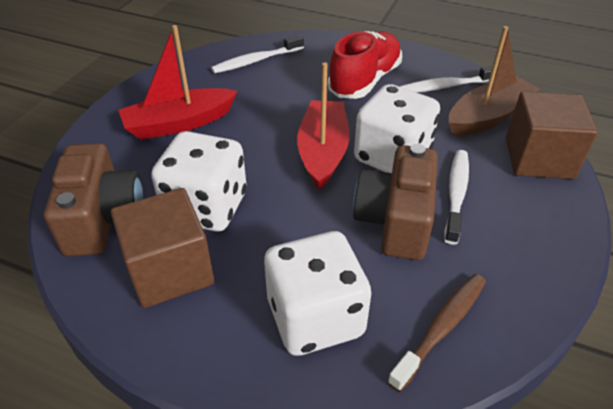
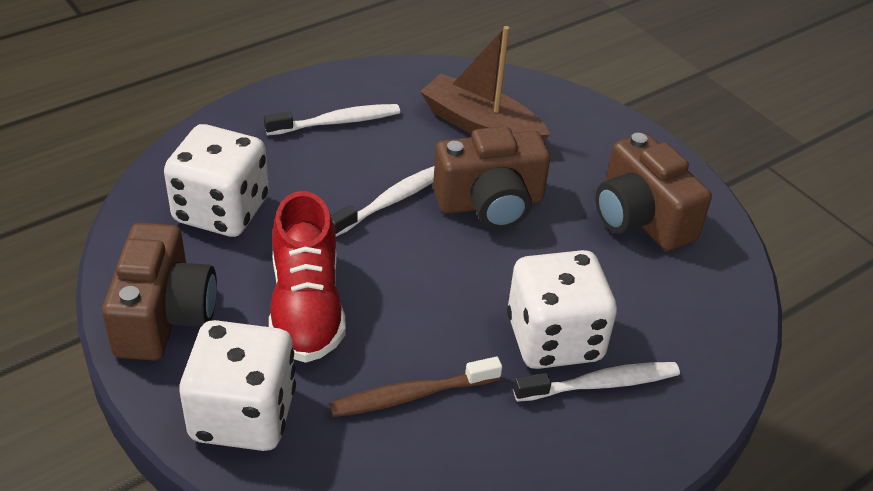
brown camera: [44,143,144,256] [353,144,438,260] = 2 -> [102,223,217,360] [433,126,550,229] [595,133,712,251] = 3
brown cube: [111,188,214,308] [506,92,598,179] = 2 -> none = 0
red boat: [118,25,238,140] [297,62,349,190] = 2 -> none = 0

